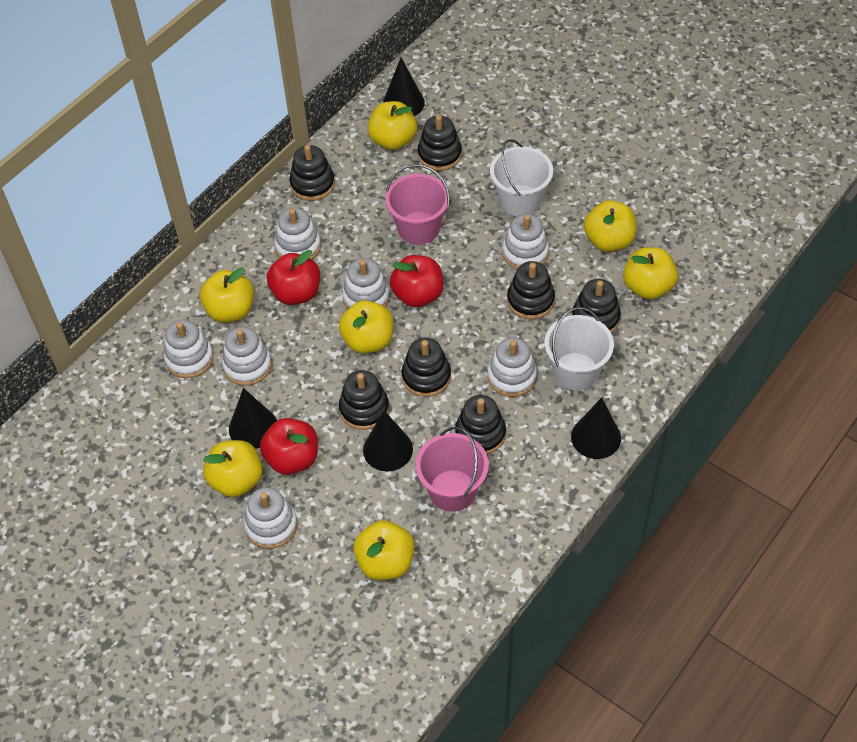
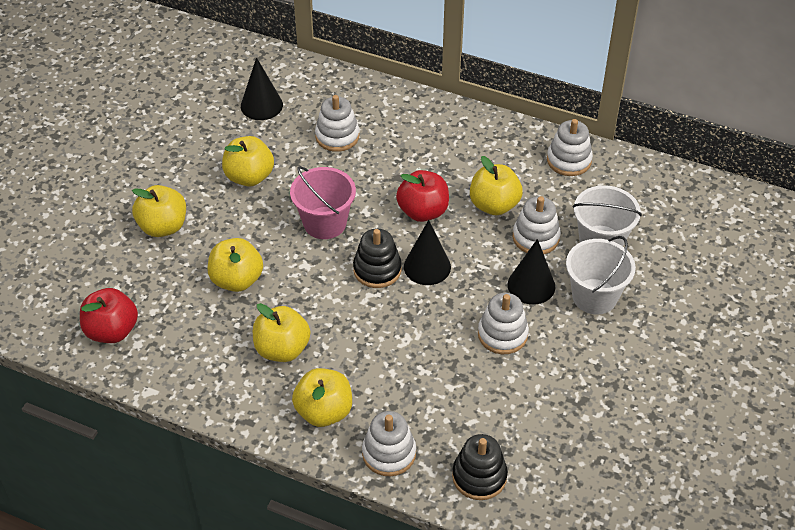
black cone: [229,388,277,449] [363,410,413,471] [383,58,425,116] [571,398,621,459] = 4 -> [241,57,283,120] [404,220,451,285] [507,239,555,304] = 3
black stacking toy: [290,145,335,201] [339,370,389,430] [402,337,451,397] [418,115,462,171] [455,395,506,454] [507,261,555,319] [572,279,621,333] = 7 -> [353,229,402,288] [452,434,508,500] = 2
pink bucket: [385,164,450,245] [416,427,489,512] = 2 -> [290,166,356,239] = 1
red apple: [260,418,318,475] [267,250,320,305] [390,255,444,307] = 3 -> [80,288,138,343] [396,170,449,222] = 2
white stacking toy: [164,320,214,378] [222,327,272,386] [244,487,298,549] [274,208,321,260] [342,258,390,309] [488,337,537,397] [502,214,549,269] = 7 -> [315,95,359,152] [362,411,416,476] [478,293,529,354] [513,196,561,254] [547,119,593,176] = 5
yellow apple: [200,267,254,322] [203,440,263,497] [339,300,394,354] [353,520,415,580] [367,101,417,150] [584,200,637,252] [623,247,678,300] = 7 -> [132,185,186,237] [208,238,263,292] [222,136,274,187] [253,303,310,362] [292,368,352,427] [470,156,523,215] = 6

